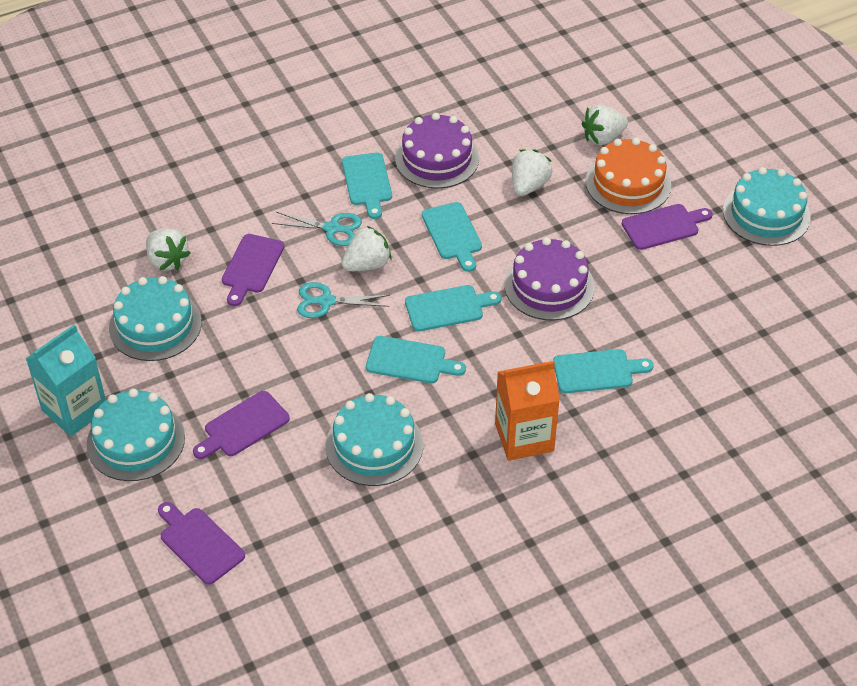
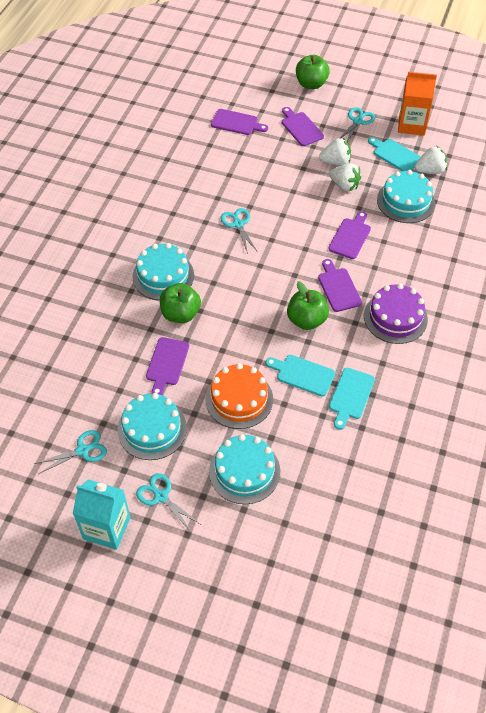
green apple: none = 0 -> [160,283,201,323] [287,281,329,330] [296,55,330,89] = 3
purple cake: [395,113,479,189] [504,237,595,320] = 2 -> [364,283,428,344] = 1
purple cutting board: [158,502,245,584] [193,391,290,459] [222,234,284,306] [622,204,713,250] = 4 -> [146,337,189,395] [211,109,268,135] [282,107,324,146] [318,259,362,312] [328,211,371,259] = 5
turquoise cutting board: [342,152,392,219] [366,336,466,383] [405,285,502,331] [422,202,482,272] [553,349,654,393] = 5 -> [265,355,335,397] [329,368,375,430] [368,137,421,171] = 3
turquoise scissors: [272,212,362,246] [297,282,390,318] = 2 -> [34,430,107,474] [136,473,200,533] [221,208,257,254] [340,107,375,142] = 4
white strawberry: [146,228,191,271] [342,226,392,271] [512,150,552,196] [581,104,628,145] = 4 -> [319,138,351,166] [329,163,361,192] [415,146,447,174] = 3

